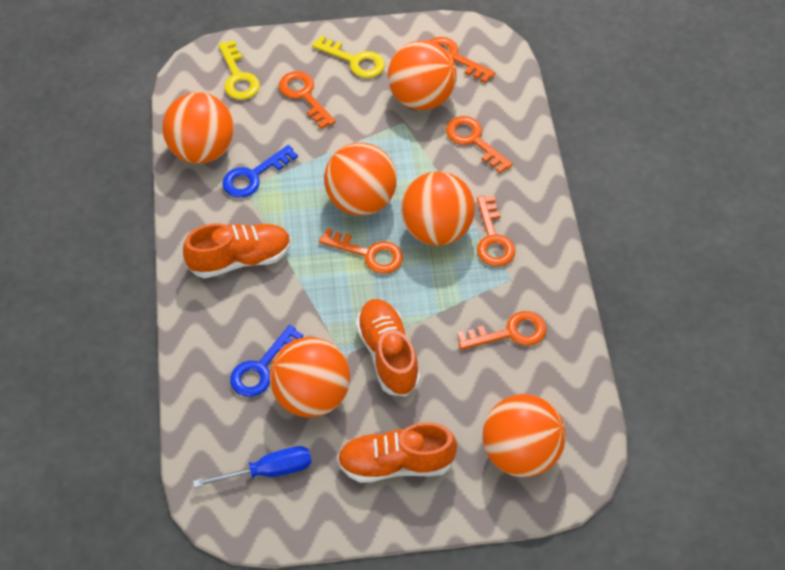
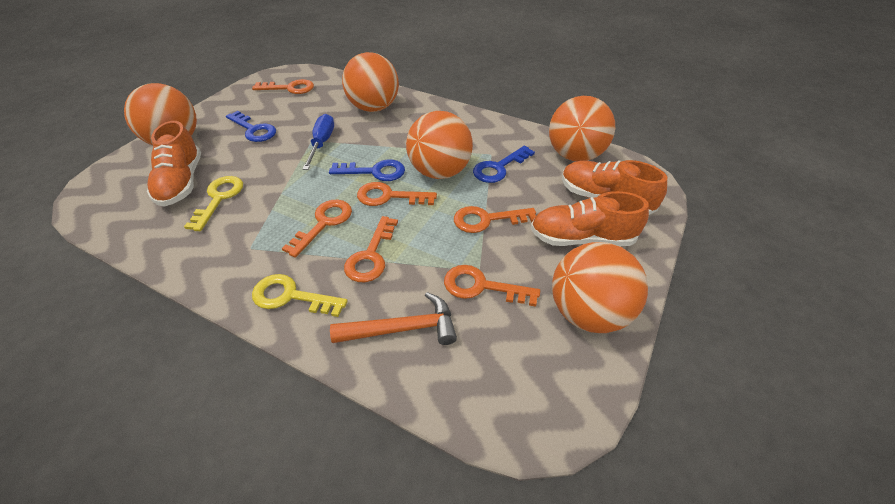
blue key: [222,145,298,198] [230,325,303,397] = 2 -> [226,111,276,142] [329,160,405,181] [473,145,535,183] = 3
orange ball: [162,92,234,164] [269,337,350,418] [324,143,397,216] [388,40,457,110] [401,171,475,246] [483,394,566,477] = 6 -> [124,83,197,145] [342,52,399,112] [406,111,473,179] [549,96,615,161] [552,242,648,333] = 5
orange hammer: none = 0 -> [330,292,457,345] = 1

